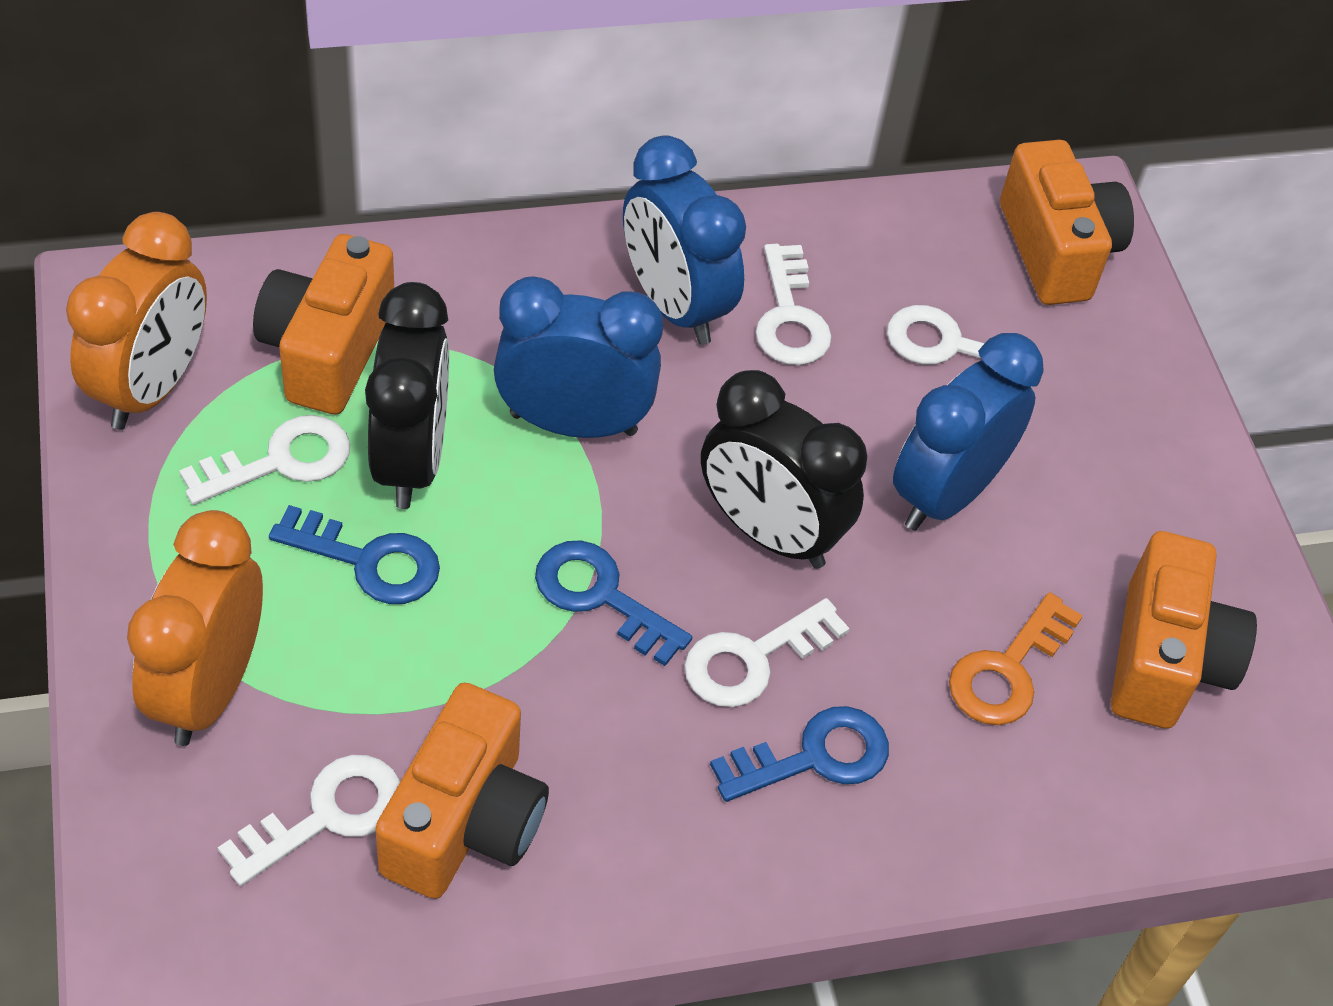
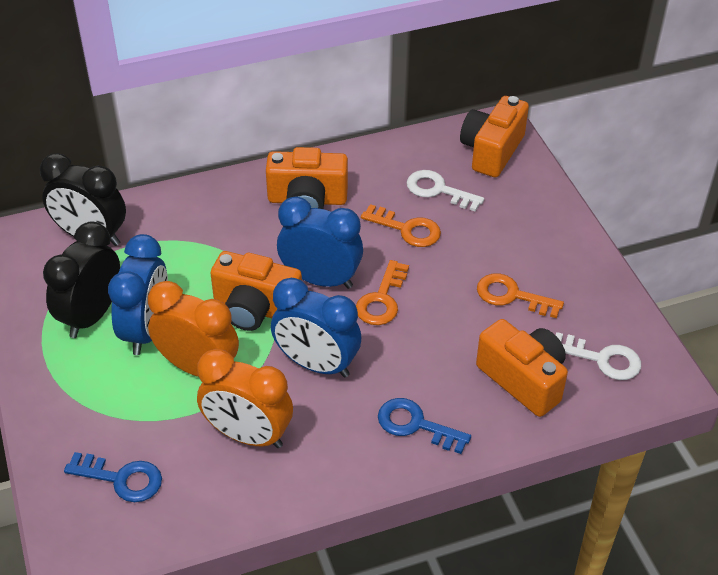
blue key: [269,505,440,604] [535,541,692,666] [710,706,889,802] = 3 -> [64,452,162,502] [378,398,471,454] = 2
orange key: [949,592,1083,725] = 1 -> [356,260,409,325] [361,204,441,247] [477,273,564,318] = 3
white key: [179,415,350,505] [218,755,401,886] [684,598,850,707] [755,244,832,365] [887,305,1032,388] = 5 -> [407,170,484,212] [556,332,641,380] = 2

